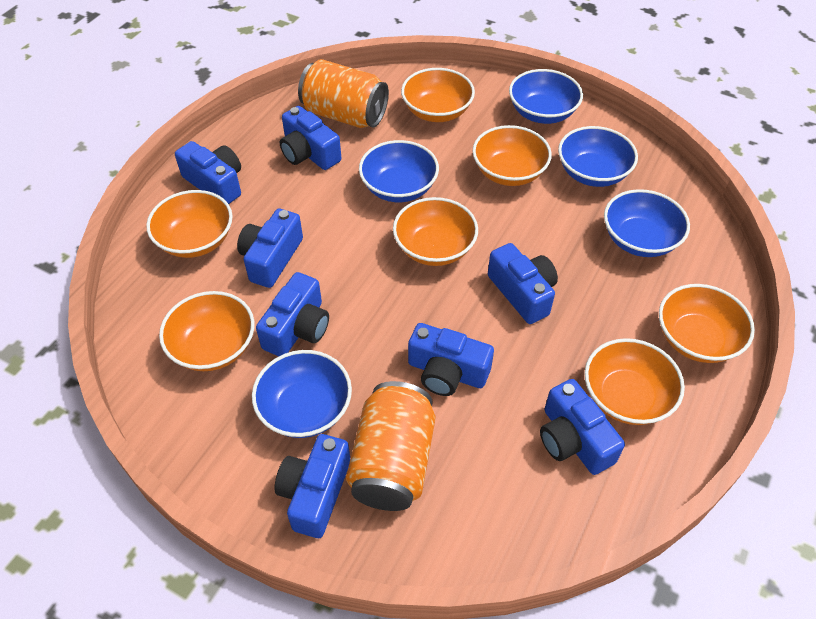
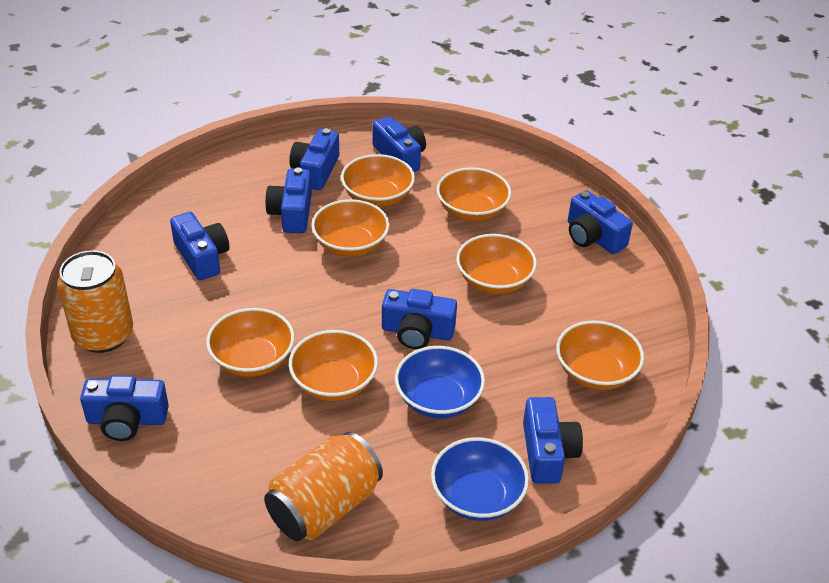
blue bowl: [252,350,352,438] [359,140,439,202] [509,69,583,124] [558,126,638,187] [604,189,690,257] = 5 -> [395,346,485,418] [431,437,529,521] = 2

